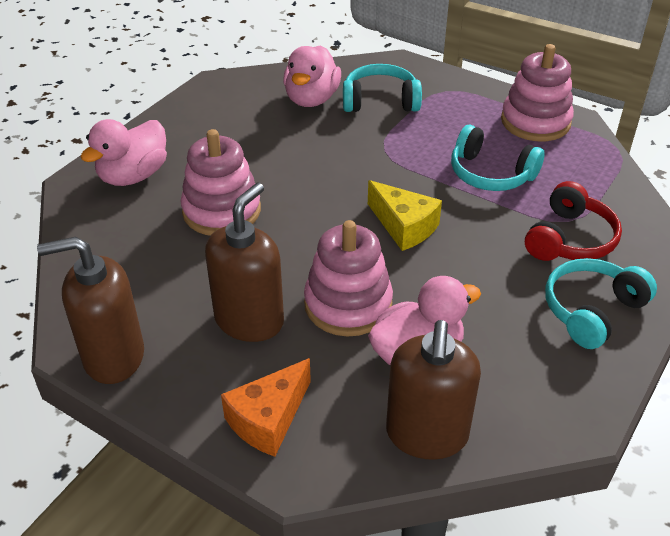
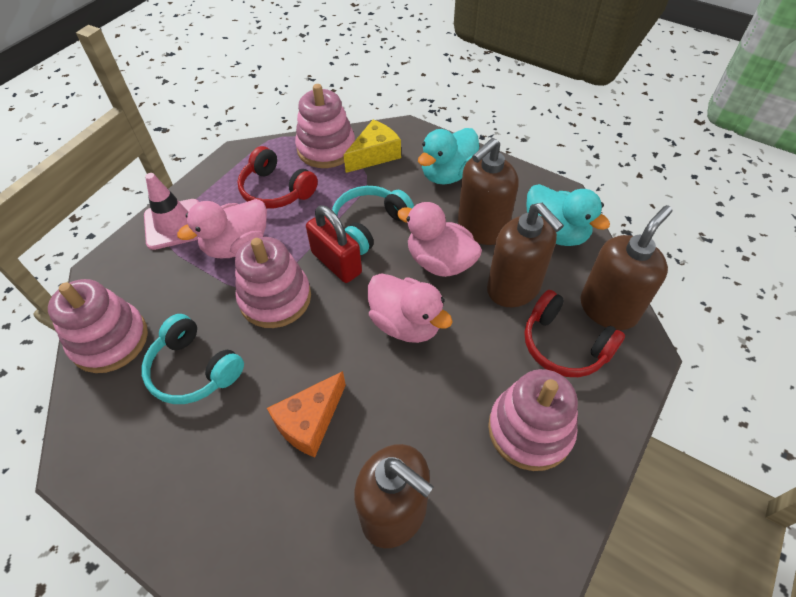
brown soap dispenser: [37,237,144,384] [205,183,284,342] [386,320,481,460] = 3 -> [354,444,434,548] [458,138,519,245] [487,203,564,307] [580,205,672,330] = 4
pink stacking toy: [181,129,261,236] [304,220,393,336] [501,44,574,141] = 3 -> [48,279,148,373] [235,237,311,328] [295,84,355,168] [488,369,578,471] = 4
pink traffic cone: none = 0 -> [144,173,199,250] = 1
red headphones: [525,181,622,261] = 1 -> [237,146,318,209] [525,290,625,377] = 2
red padlock: none = 0 -> [306,205,362,283] = 1
turquoise duck: none = 0 -> [418,128,479,184] [526,184,610,246] = 2
turquoise headphones: [343,64,422,112] [451,125,545,191] [545,258,657,349] = 3 -> [142,314,244,404] [332,186,414,255] = 2

